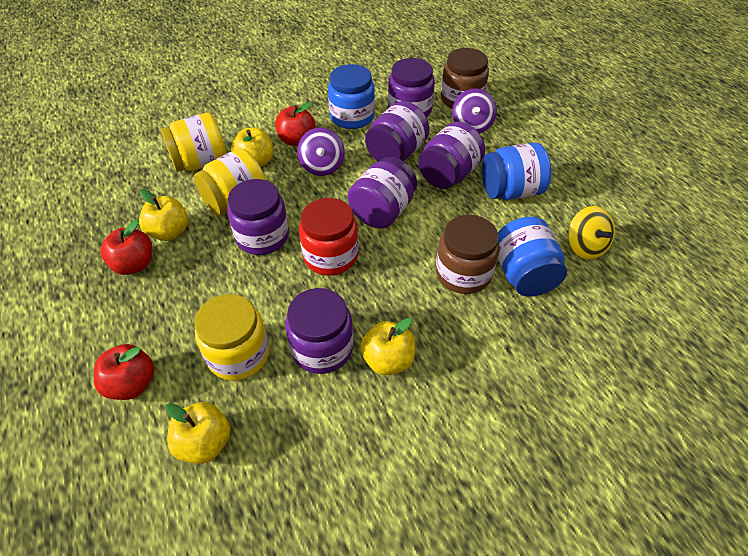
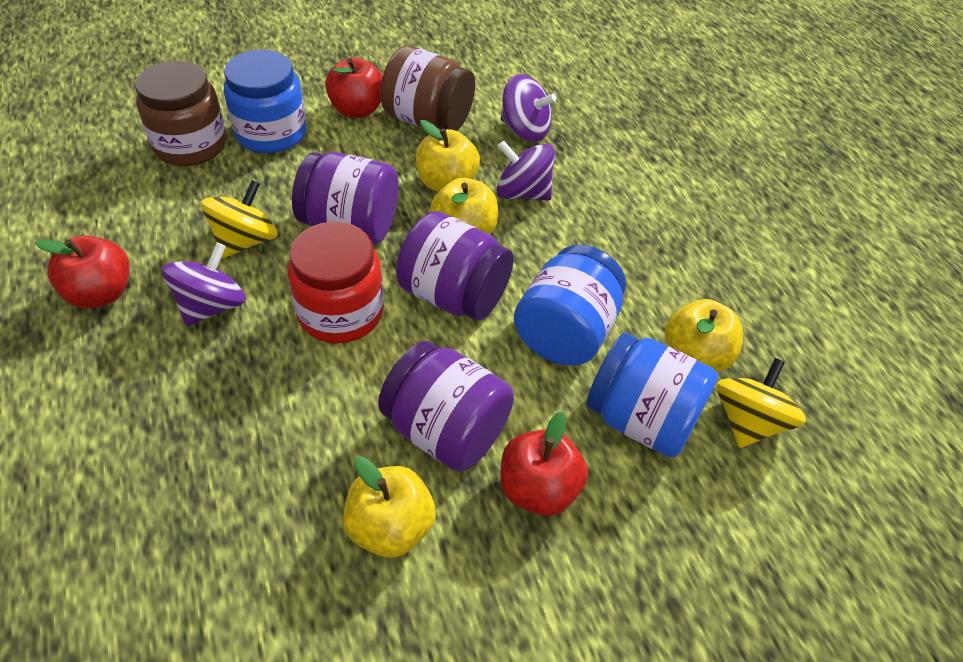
purple jar: [227,179,289,255] [285,288,354,374] [348,157,417,229] [365,101,430,162] [388,58,435,118] [418,122,485,189] = 6 -> [292,152,399,245] [378,341,514,472] [396,211,514,320] = 3
purple spinning top: [297,127,345,176] [452,88,497,134] = 2 -> [162,243,246,326] [497,141,555,201] [501,74,557,142] = 3
yellow jar: [161,113,227,172] [194,148,266,216] [195,294,269,381] = 3 -> none = 0
yellow spinning top: [568,206,615,260] = 1 -> [201,180,278,258] [716,358,806,448] = 2

